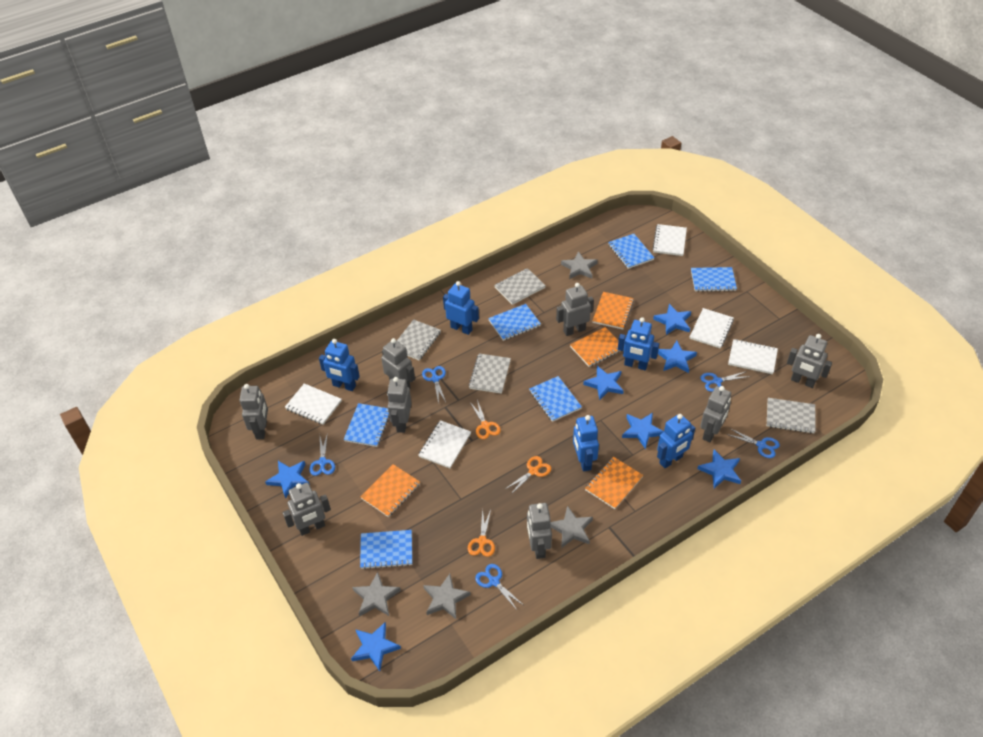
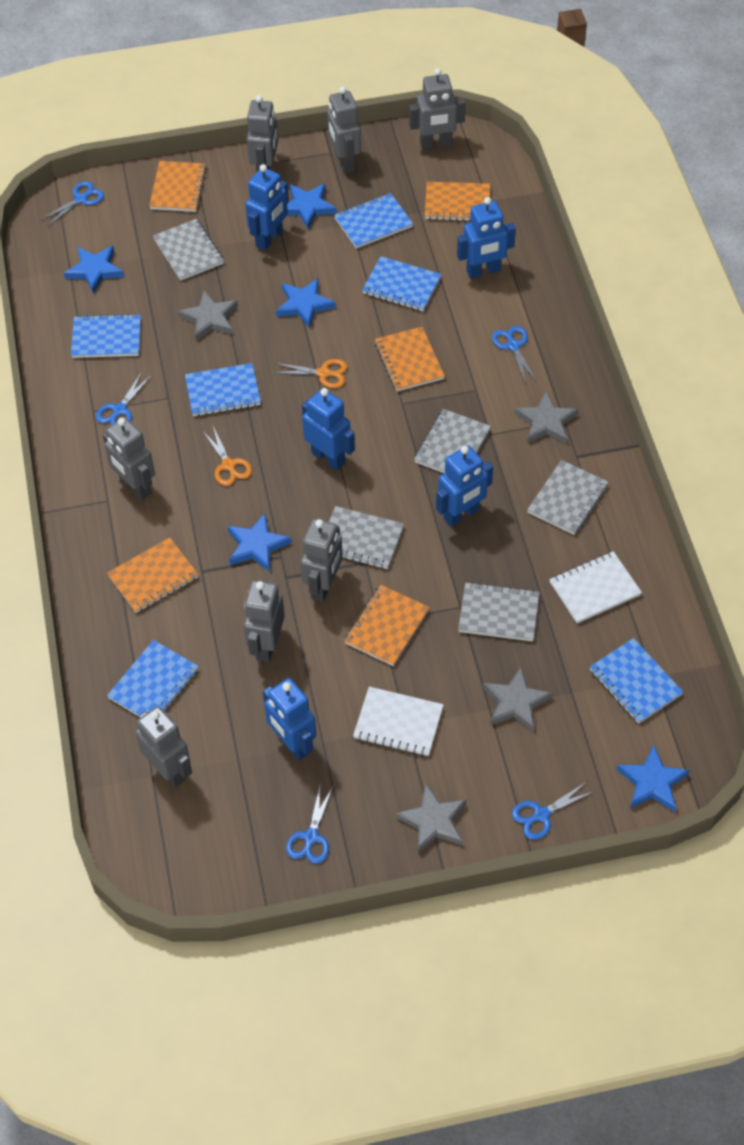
blue star: [265,461,310,499] [351,622,401,671] [583,366,624,401] [622,413,664,449] [653,304,691,335] [658,341,697,373] [697,450,741,488] = 7 -> [64,246,124,294] [227,513,291,572] [276,278,336,328] [287,184,337,229] [617,745,690,812] = 5
grey notebook: [397,319,441,360] [469,354,511,394] [494,268,546,305] [767,398,815,434] = 4 -> [153,219,224,281] [329,506,404,569] [414,409,491,473] [458,582,540,641] [527,460,608,535] = 5
grey robot: [239,384,268,439] [283,483,331,536] [381,338,415,389] [387,377,412,433] [527,503,552,559] [556,283,594,336] [700,386,731,442] [787,334,832,388] = 8 -> [103,417,155,500] [135,706,192,788] [244,580,285,663] [247,95,278,173] [301,519,343,602] [327,86,361,173] [409,68,466,150] = 7
orange notebook: [361,464,420,517] [570,327,620,367] [585,457,643,509] [593,292,634,329] = 4 -> [107,538,199,613] [149,161,207,212] [344,585,430,666] [375,327,445,391] [425,182,490,221] = 5
orange scissors: [468,509,495,557] [470,400,501,439] [505,456,551,495] = 3 -> [202,427,252,486] [273,359,348,388] = 2
white notebook: [285,384,342,425] [419,420,471,468] [653,224,687,256] [690,308,734,348] [728,339,778,374] = 5 -> [353,687,444,756] [549,551,642,623] = 2

